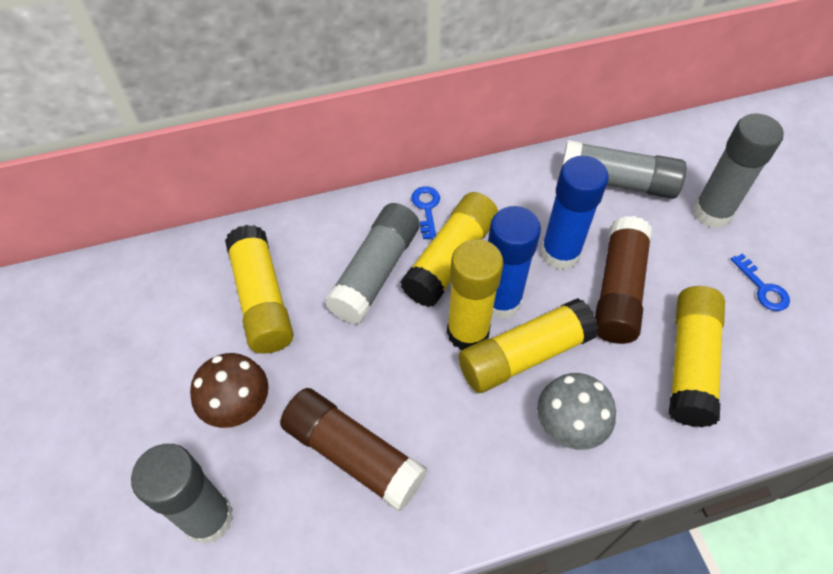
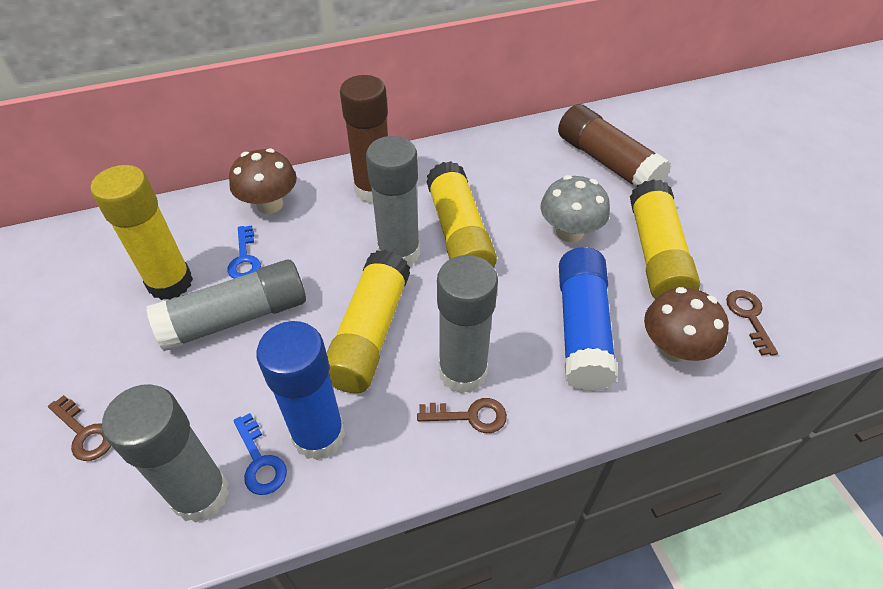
brown key: none = 0 -> [48,395,111,461] [417,398,507,433] [726,290,778,356] = 3
brown mushroom: [190,353,269,428] = 1 -> [229,148,297,214] [644,287,729,362] = 2
yellow glue stick: [225,225,294,354] [400,192,498,307] [447,239,504,350] [459,298,599,393] [669,286,725,427] = 5 -> [91,165,193,300] [327,250,410,393] [427,161,497,268] [630,179,700,300] = 4

